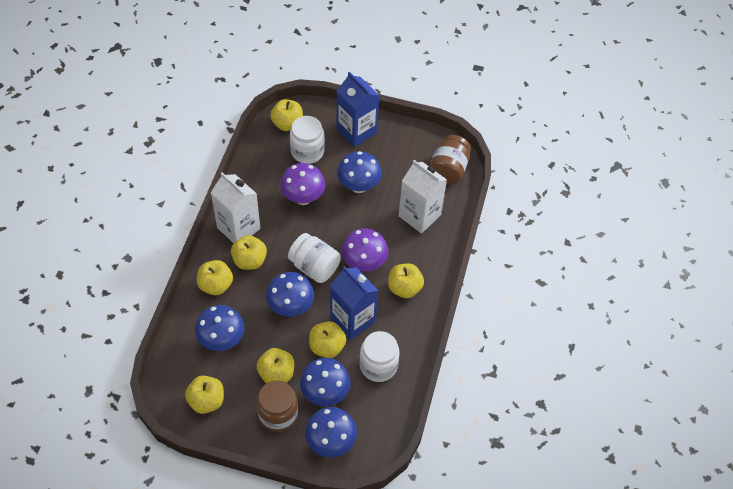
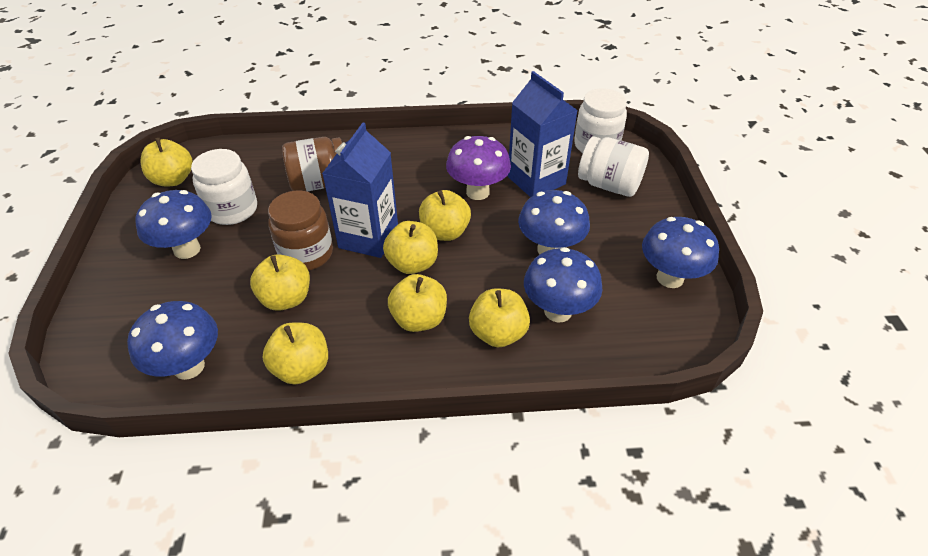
purple mushroom: [280,163,325,205] [342,228,388,271] = 2 -> [446,136,511,200] = 1
white carton: [211,172,260,243] [399,160,447,234] = 2 -> none = 0

